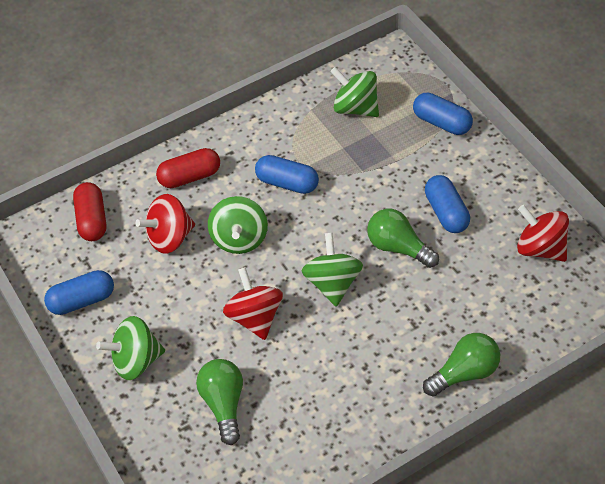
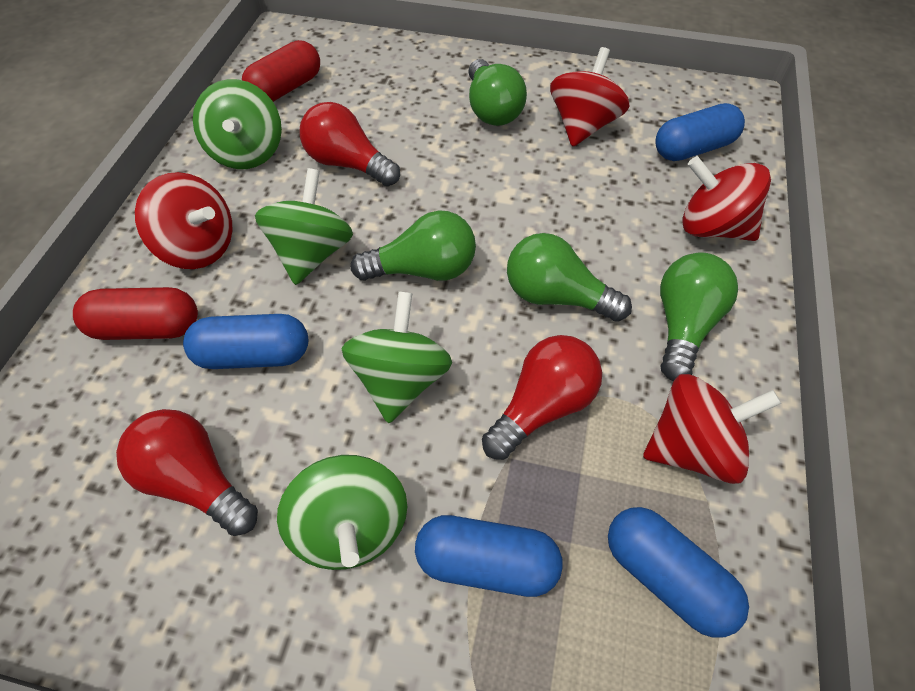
green light bulb: [196,359,243,445] [367,209,439,268] [423,333,500,397] = 3 -> [351,210,476,281] [468,59,527,126] [507,233,632,322] [660,253,738,381] = 4
red light bulb: none = 0 -> [116,409,258,536] [300,102,400,186] [482,335,602,460] = 3
red spinning top: [136,194,195,254] [223,267,283,340] [517,205,569,262] = 3 -> [135,172,233,269] [550,47,630,147] [643,374,781,484] [683,156,771,241] = 4

